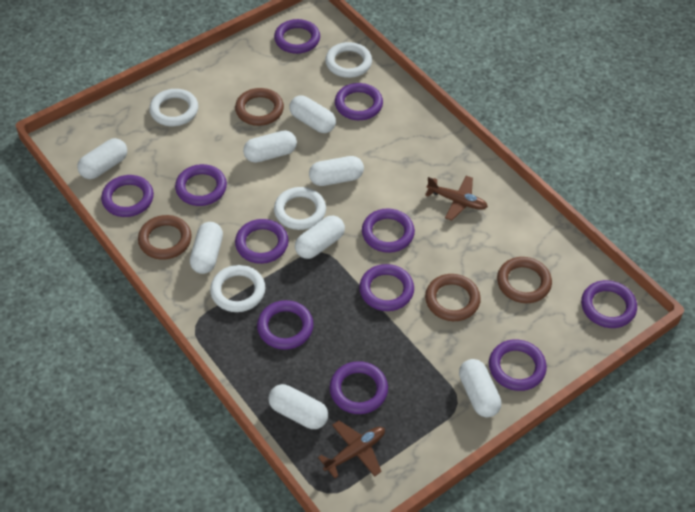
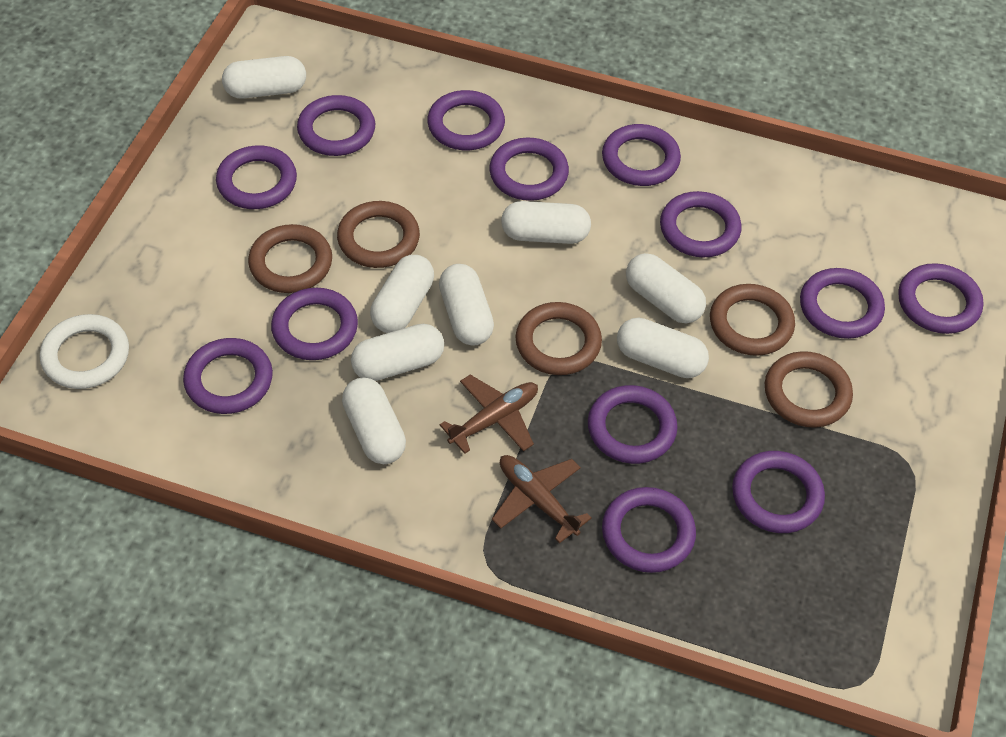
brown ring: [138,215,192,260] [235,88,284,126] [425,274,481,321] [497,257,552,303] = 4 -> [248,224,332,293] [337,201,420,268] [515,302,602,375] [710,284,795,356] [765,351,853,428] = 5
purple ring: [101,175,154,217] [175,164,227,206] [235,219,289,264] [257,300,314,350] [274,19,320,54] [330,361,388,414] [335,83,383,120] [359,264,414,311] [362,208,415,253] [489,339,547,391] [581,280,637,328] = 11 -> [183,338,273,414] [216,145,297,209] [271,288,358,360] [297,95,375,156] [427,90,505,150] [489,137,569,201] [588,385,678,464] [602,124,681,186] [602,487,696,573] [660,191,741,257] [732,451,825,533] [800,268,885,339] [898,263,983,334] = 13
white ring: [149,89,198,126] [210,265,265,312] [274,187,326,230] [325,42,372,78] = 4 -> [40,314,129,389] = 1

